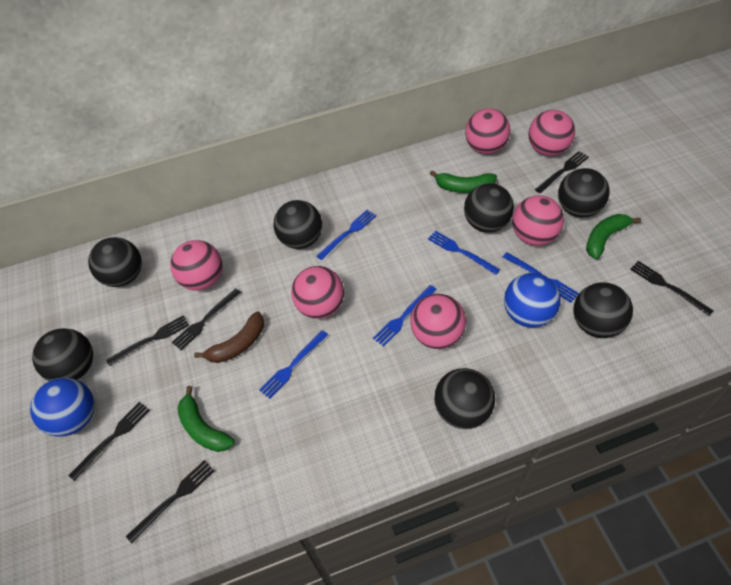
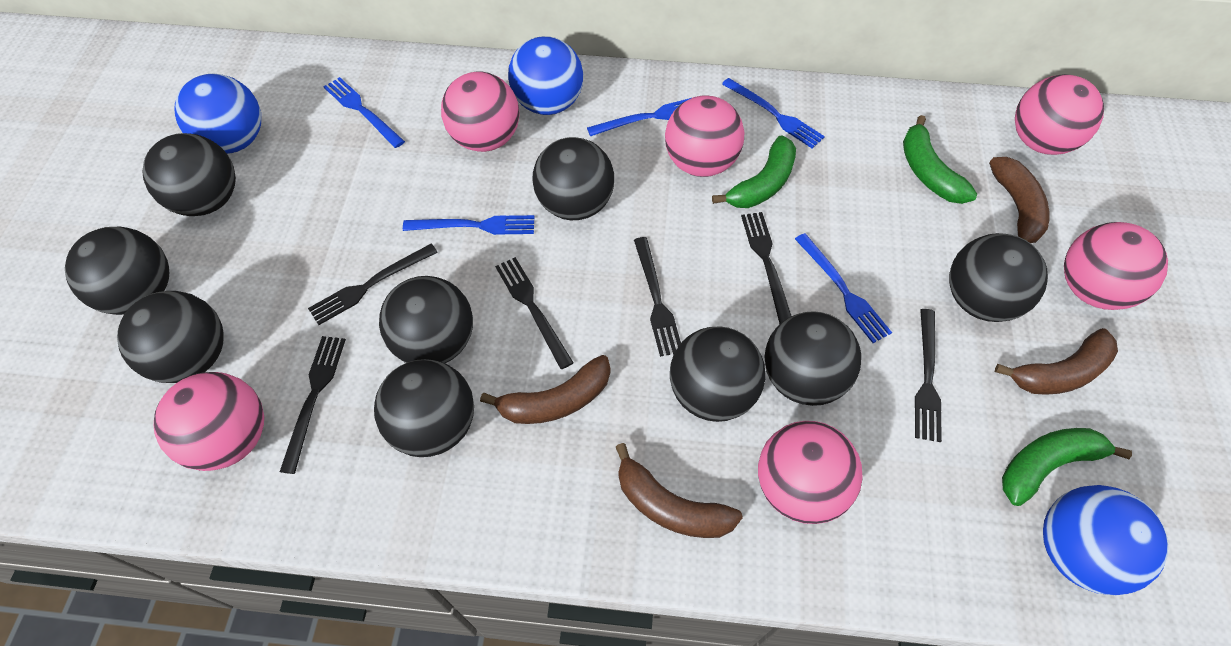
black ball: [32,328,93,381] [88,237,142,287] [273,200,322,249] [434,368,495,429] [464,183,514,233] [558,168,610,217] [573,282,633,338] = 7 -> [65,227,169,315] [117,291,224,383] [142,133,236,216] [374,359,474,457] [379,276,473,363] [532,137,614,220] [670,326,765,422] [764,311,861,406] [949,233,1048,322] = 9
blue ball: [30,378,95,437] [504,273,561,328] = 2 -> [174,73,261,154] [508,36,583,115] [1043,485,1168,595] = 3
brown banana: [194,312,264,363] = 1 -> [480,355,610,424] [616,443,743,538] [989,157,1050,243] [995,328,1118,395] = 4

